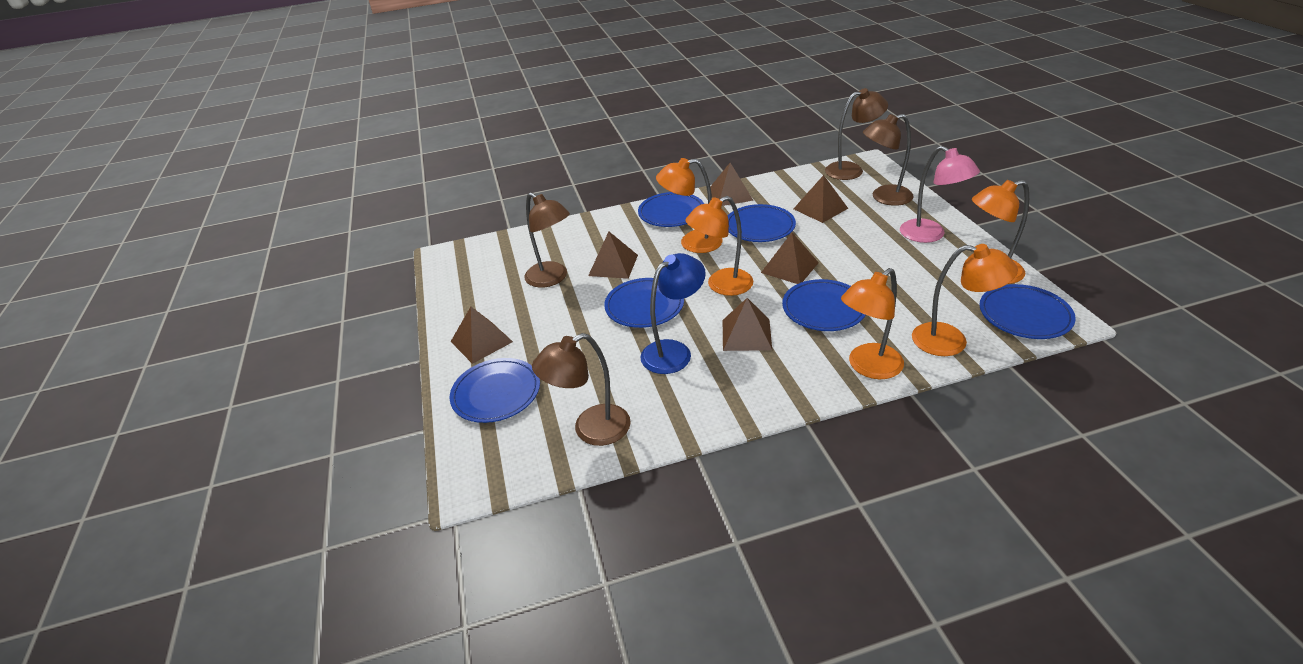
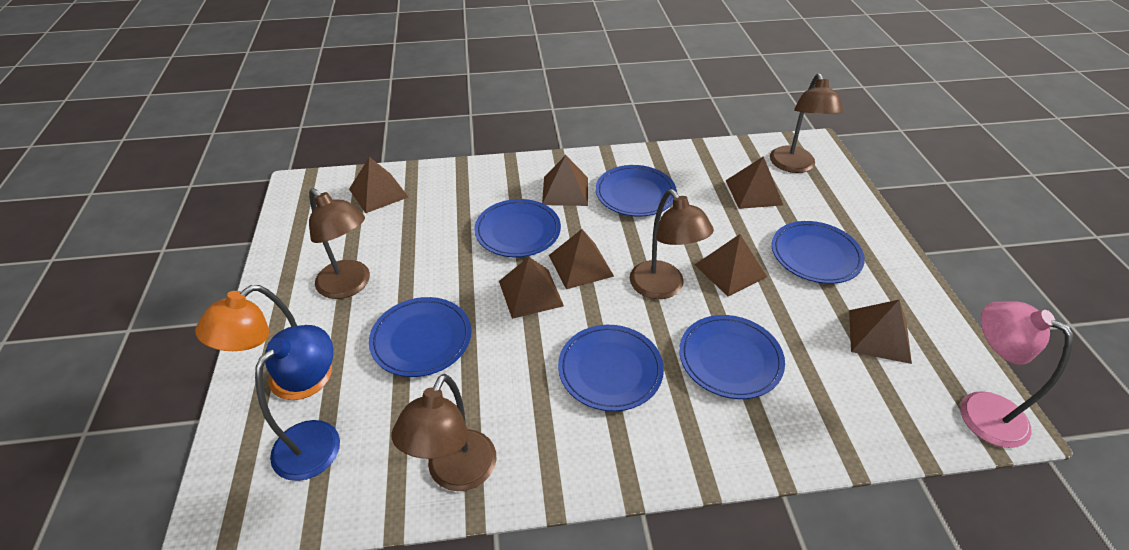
brown pyramid: [451,307,513,364] [588,232,638,279] [710,163,754,206] [723,298,772,351] [761,233,819,284] [794,175,848,223] = 6 -> [349,157,408,213] [499,257,564,319] [542,155,588,206] [549,229,614,289] [695,234,767,297] [726,156,783,209] [849,300,912,364] = 7
orange lamp: [656,158,723,253] [685,196,753,296] [841,268,904,379] [912,244,1018,356] [972,180,1029,284] = 5 -> [195,285,332,400] = 1

